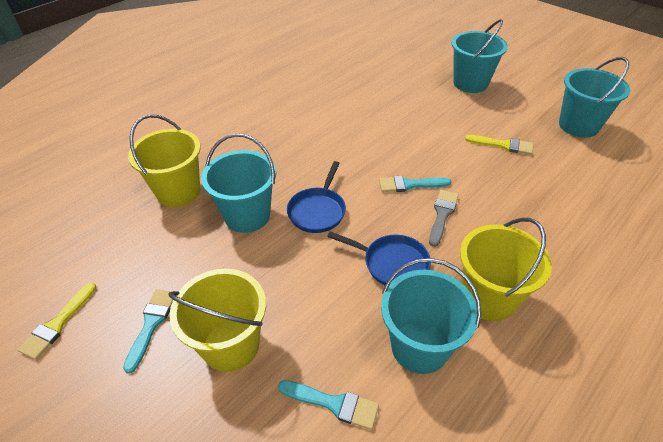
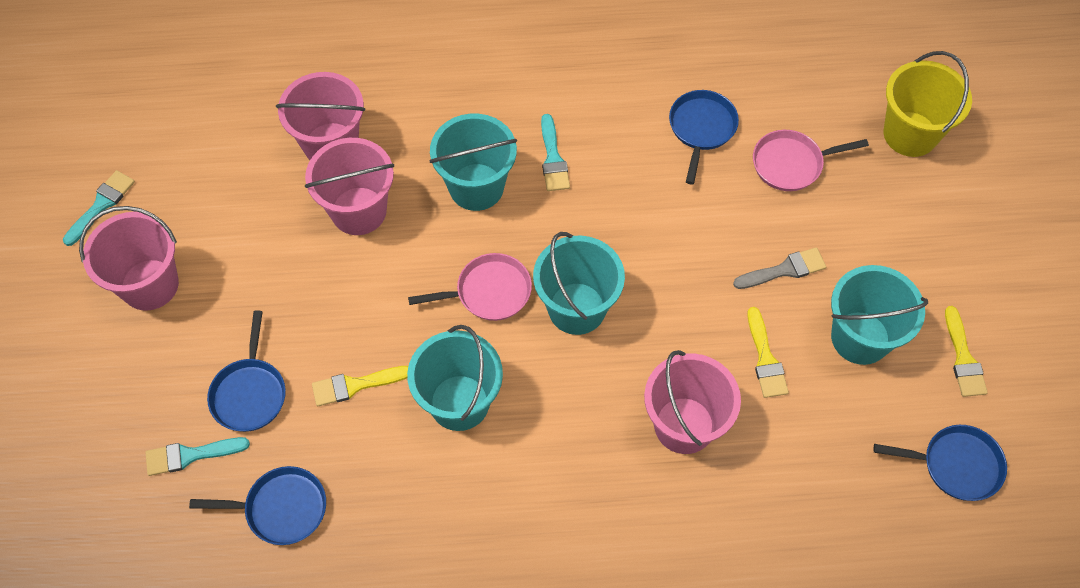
blue pan: [287,161,346,233] [327,231,431,285] = 2 -> [189,466,326,545] [207,310,286,432] [669,90,739,184] [874,425,1007,501] = 4
pink bucket: none = 0 -> [79,206,179,311] [276,72,365,160] [305,138,394,235] [644,350,741,454] = 4
pink pan: none = 0 -> [408,253,532,321] [753,130,869,191] = 2
yellow brush: [17,282,96,360] [465,135,533,155] = 2 -> [312,366,408,406] [747,307,789,398] [945,306,988,397] = 3
yellow bucket: [128,114,201,207] [168,269,266,372] [460,218,552,321] = 3 -> [884,51,972,157] = 1

